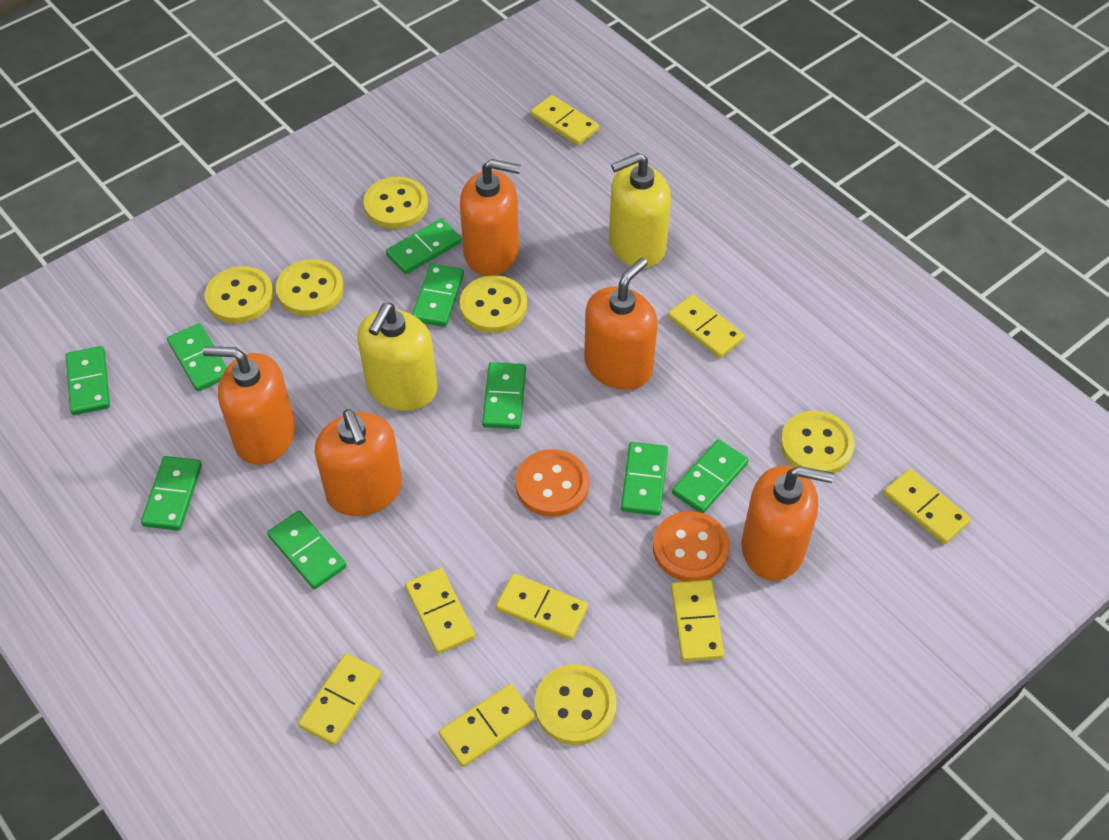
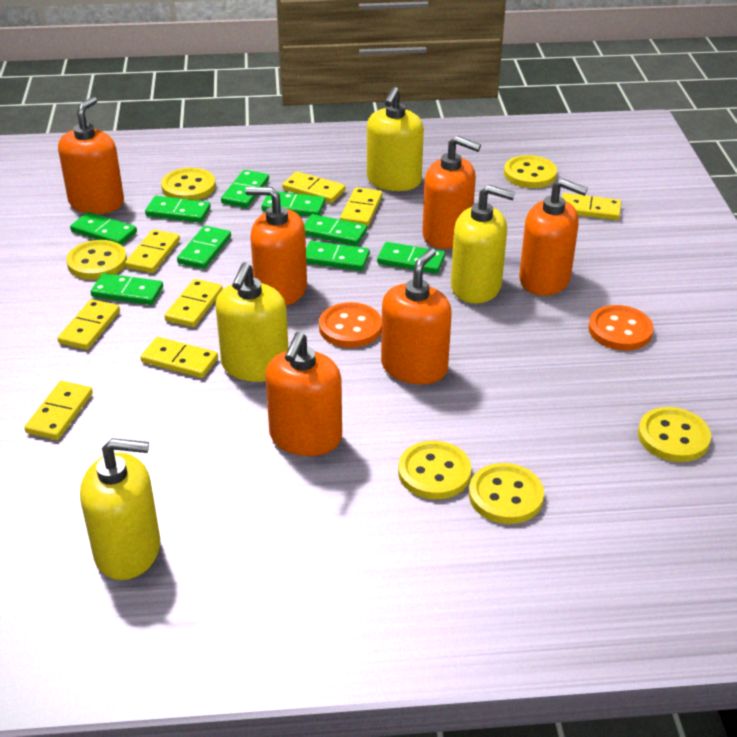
orange soap dispenser: [203,346,295,465] [314,409,402,516] [460,159,521,276] [584,258,658,390] [741,466,834,581] = 5 -> [58,97,124,214] [245,187,307,306] [265,332,342,456] [381,248,452,384] [422,136,481,249] [519,178,588,296] = 6
yellow soap dispenser: [357,303,437,411] [609,152,671,268] = 2 -> [80,438,160,580] [215,262,288,382] [367,87,424,191] [451,185,515,304] = 4

